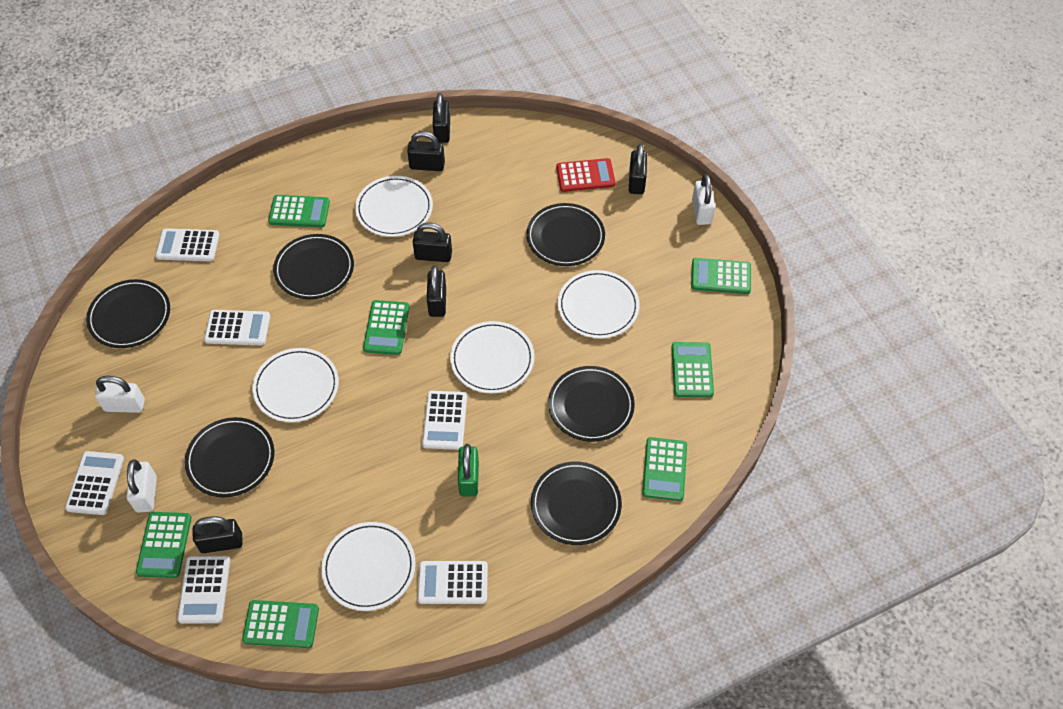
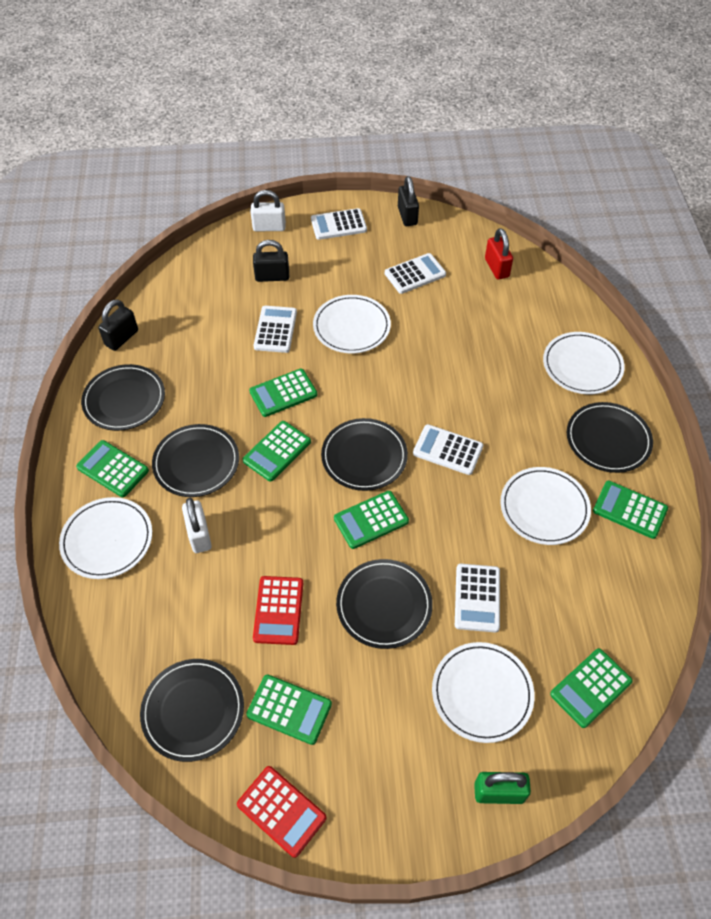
black padlock: [193,516,243,553] [407,131,445,171] [413,223,452,262] [427,265,446,317] [433,93,450,143] [629,144,647,194] = 6 -> [98,299,138,351] [253,240,289,282] [398,176,419,226] = 3
red calculator: [556,158,615,192] = 1 -> [237,766,326,858] [253,576,304,645] = 2
red padlock: none = 0 -> [485,228,513,280] = 1
white calculator: [65,451,124,515] [155,228,220,261] [177,556,230,624] [204,310,270,345] [417,561,488,604] [422,391,467,450] = 6 -> [254,306,297,353] [311,208,367,240] [385,253,446,294] [413,424,483,475] [455,564,500,632] = 5
white padlock: [95,376,145,413] [127,459,157,513] [692,174,715,225] = 3 -> [182,498,212,553] [251,190,286,231] = 2

